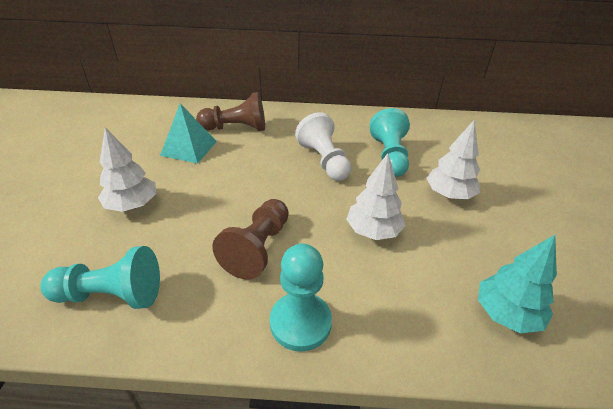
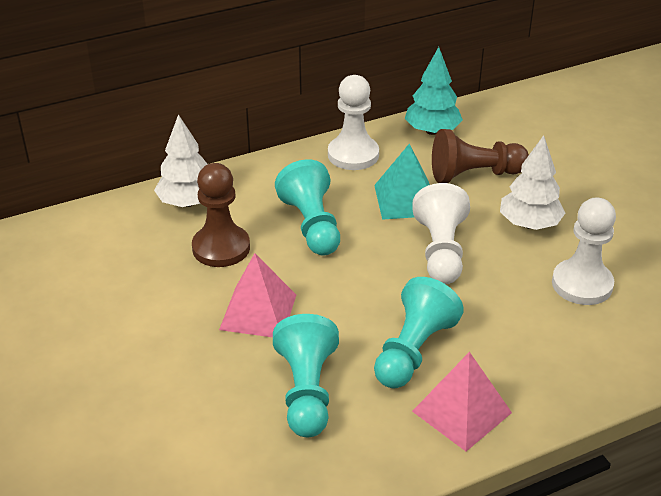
pink pyramid: none = 0 -> [219,253,296,337] [412,352,512,451] = 2
white pawn: [295,112,351,181] = 1 -> [328,75,379,170] [412,183,470,284] [552,198,616,305] = 3
white tree: [98,127,156,212] [346,153,406,240] [426,120,480,199] = 3 -> [154,114,207,207] [500,135,565,230] = 2

